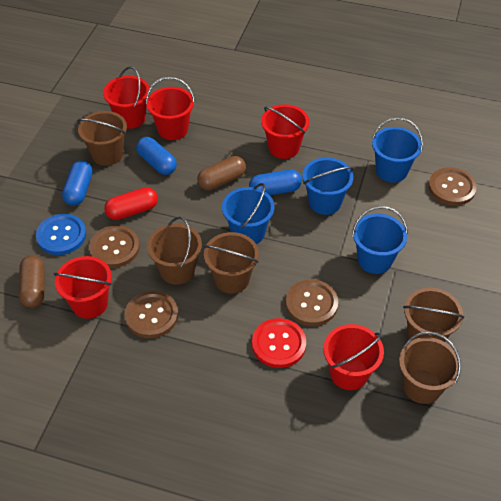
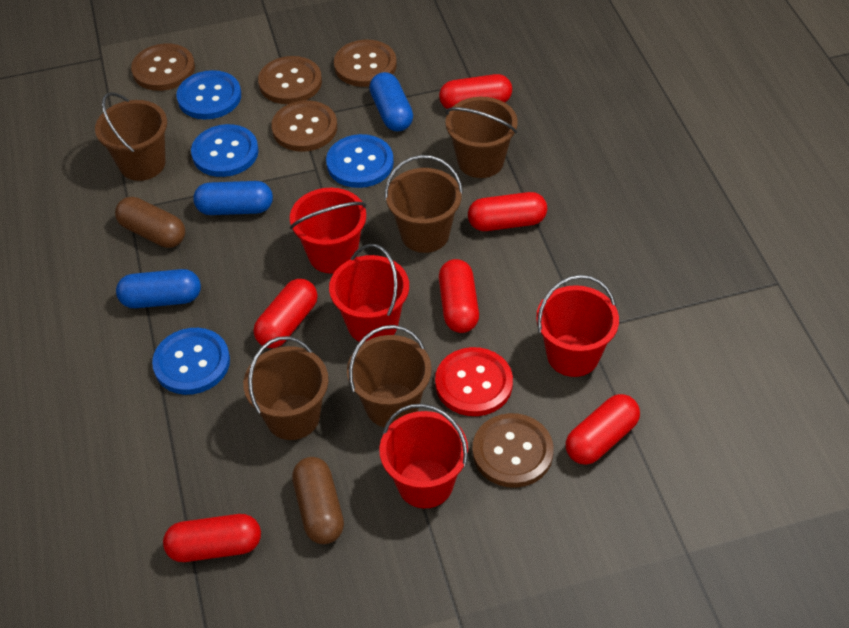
blue bucket: [222,183,275,244] [302,157,354,215] [352,206,408,274] [372,117,423,183] = 4 -> none = 0
blue button: [36,214,86,255] = 1 -> [152,328,230,395] [176,70,241,119] [191,124,259,177] [326,134,394,188] = 4
brown button: [89,225,140,268] [125,291,178,338] [286,279,338,326] [428,167,477,206] = 4 -> [131,43,195,91] [258,56,322,104] [271,100,337,152] [334,40,397,87] [472,413,554,488] = 5
red bucket: [54,256,112,319] [103,66,150,129] [146,77,195,140] [261,104,309,159] [323,324,384,390] = 5 -> [290,188,366,273] [329,244,409,342] [379,404,468,508] [536,275,619,377] = 4
red capsule: [104,187,158,220] = 1 -> [163,514,261,562] [254,279,318,348] [439,74,512,109] [439,259,479,333] [468,192,547,231] [566,394,640,465] = 6

